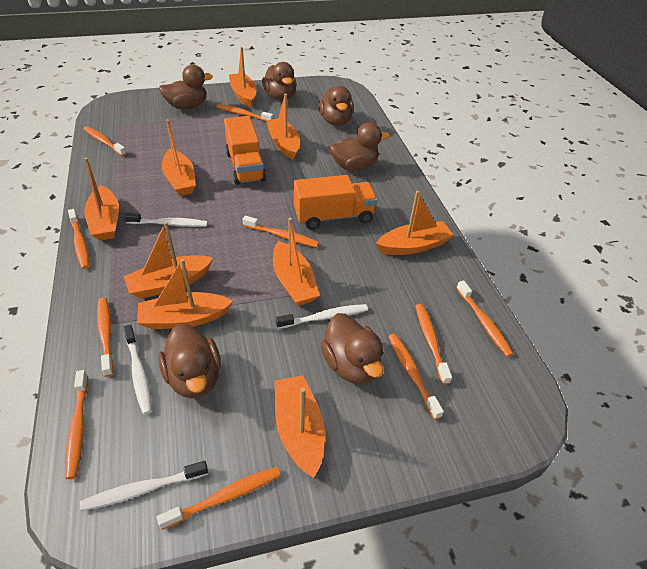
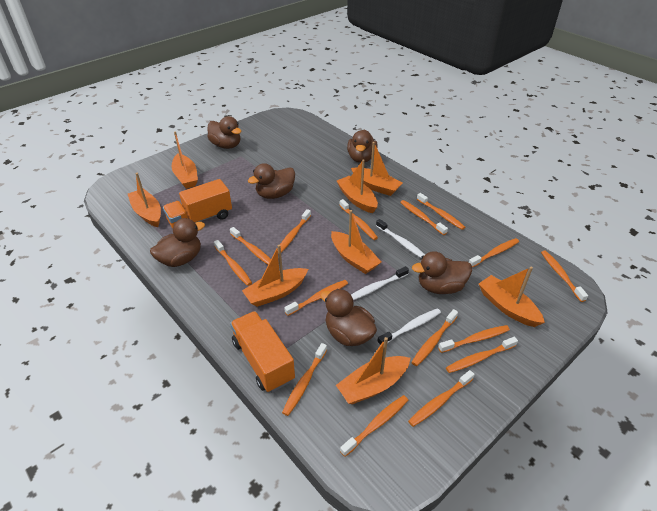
orange boat: [84,158,119,241] [123,222,213,299] [137,259,233,329] [162,119,196,196] [229,47,257,108] [266,94,300,160] [273,218,320,306] [274,375,325,478] [376,191,454,255] = 9 -> [128,173,161,227] [171,131,198,189] [242,245,308,307] [331,210,381,274] [336,337,410,404] [337,159,378,213] [351,142,402,196] [479,267,545,327] = 8
orange toothbrush: [65,370,88,479] [68,209,90,269] [83,126,127,156] [97,298,114,377] [157,467,281,530] [217,104,273,122] [243,216,319,247] [388,334,444,420] [416,304,452,385] [456,281,513,357] = 10 -> [214,240,252,286] [230,227,271,265] [277,209,311,253] [282,343,327,416] [284,280,348,316] [339,199,378,240] [340,395,408,457] [400,200,448,235] [408,370,475,427] [411,309,458,366] [417,193,465,230] [438,325,510,353] [446,337,518,373] [469,238,519,267] [541,251,588,302] = 15
white toothbrush: [80,461,208,511] [123,325,152,415] [124,213,208,227] [276,304,368,329] = 4 -> [351,266,409,300] [376,219,425,258] [377,308,441,345] = 3

